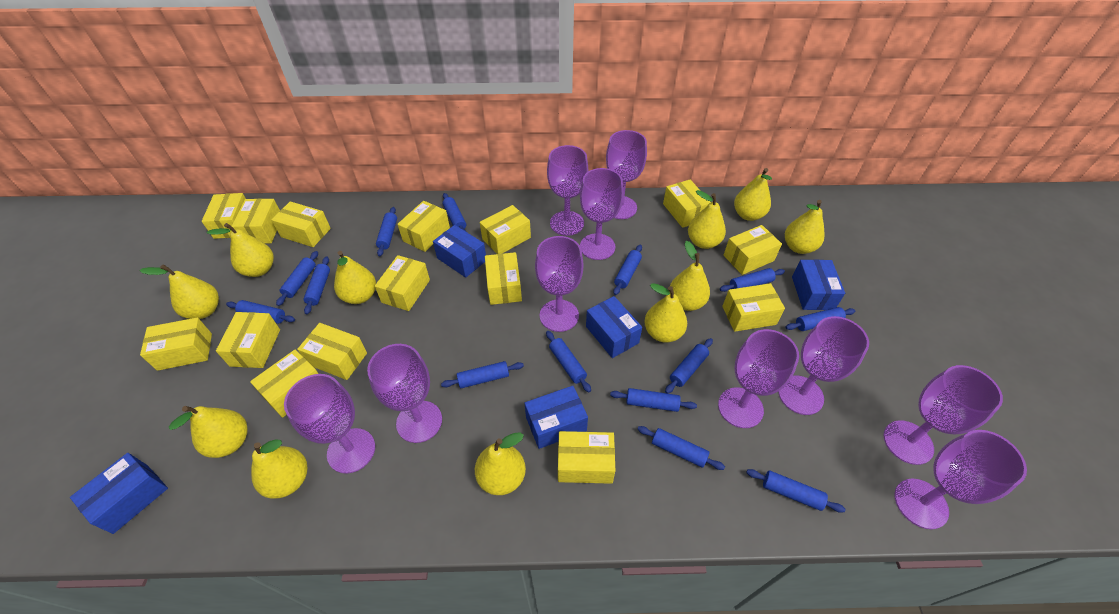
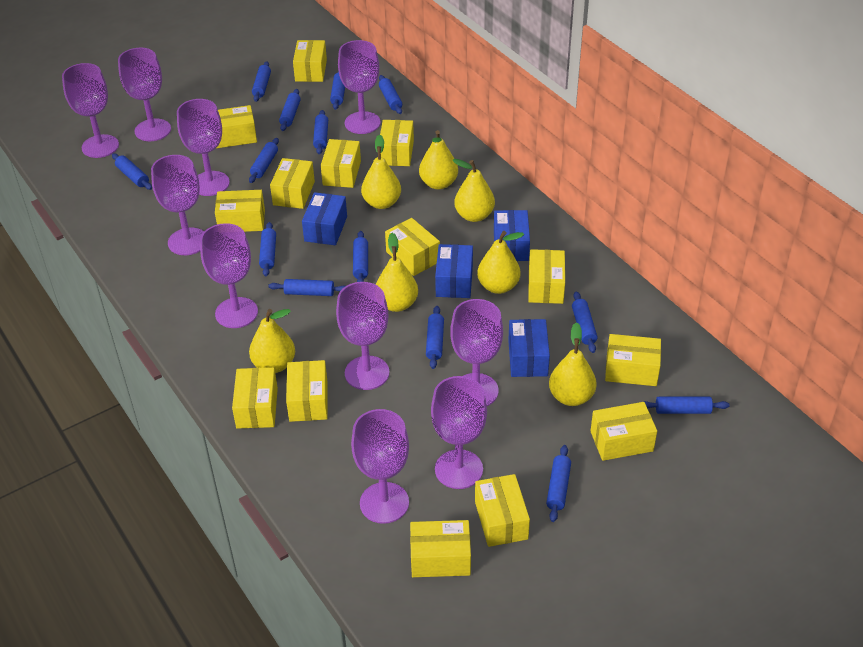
blue box: [70,453,168,534] [433,225,486,278] [525,386,588,449] [586,296,642,358] [792,260,845,310] = 5 -> [302,192,347,245] [435,244,473,298] [494,210,530,261] [508,319,550,377] = 4
yellow box: [140,317,212,371] [202,193,246,239] [216,312,280,368] [232,199,280,243] [250,350,319,418] [271,201,331,247] [297,323,367,380] [375,255,430,311] [397,201,450,252] [480,205,531,254] [485,252,522,305] [558,431,615,484] [663,179,711,228] [722,283,785,332] [723,225,782,275] = 15 -> [215,190,265,232] [216,105,257,148] [232,368,278,429] [270,158,315,209] [286,360,328,422] [293,40,327,82] [321,139,361,188] [380,120,414,166] [385,218,440,276] [410,520,471,577] [475,474,530,547] [528,249,565,304] [591,402,657,461] [605,334,661,386] = 14
yellow pear: [139,264,219,319] [169,406,248,458] [207,223,274,277] [251,439,307,499] [334,251,376,304] [475,432,526,495] [644,283,687,343] [669,241,710,311] [688,190,726,249] [734,168,772,221] [785,200,825,254] = 11 -> [249,309,295,373] [361,135,401,209] [376,233,418,312] [419,130,458,190] [453,159,495,222] [477,231,524,294] [549,322,597,406] = 7

